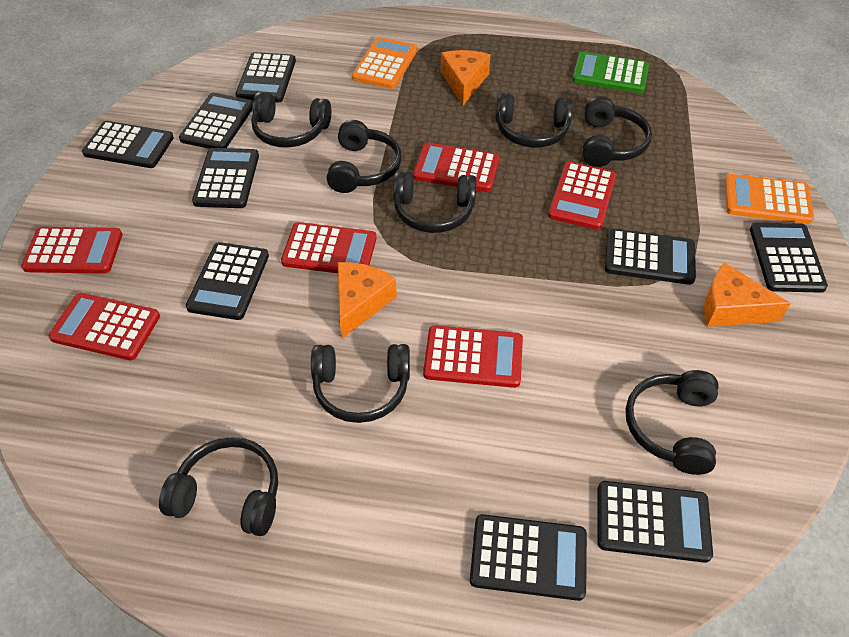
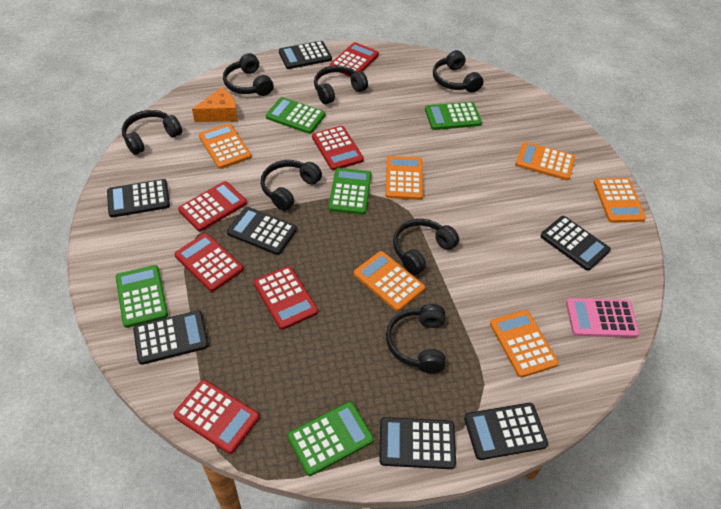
black calculator: [82,121,174,168] [179,93,253,149] [186,242,269,320] [192,148,259,208] [235,52,296,103] [470,514,587,601] [597,481,713,563] [605,229,696,285] [750,223,828,293] = 9 -> [107,179,170,218] [133,310,209,365] [227,207,297,255] [279,41,332,69] [379,417,456,469] [464,403,548,460] [540,216,611,271] = 7
black headphones: [159,437,278,536] [251,92,331,148] [311,344,410,423] [327,120,402,193] [393,171,477,233] [496,93,573,148] [582,96,652,167] [626,370,719,475] = 8 -> [122,110,182,155] [223,53,274,96] [261,160,322,211] [314,65,368,104] [386,304,445,373] [393,219,459,275] [433,50,483,93] = 7
green calculator: [573,52,649,93] = 1 -> [116,265,168,328] [266,97,325,134] [287,402,374,476] [328,168,371,215] [425,102,482,130] = 5
orange calculator: [352,37,417,89] [725,174,814,224] = 2 -> [199,123,251,169] [354,251,425,311] [386,156,423,200] [490,310,559,378] [516,142,575,180] [594,178,646,223] = 6
orange cheese: [337,262,397,339] [441,50,491,105] [704,262,791,327] = 3 -> [192,87,238,122] = 1
pink calculator: none = 0 -> [566,298,639,338] = 1

